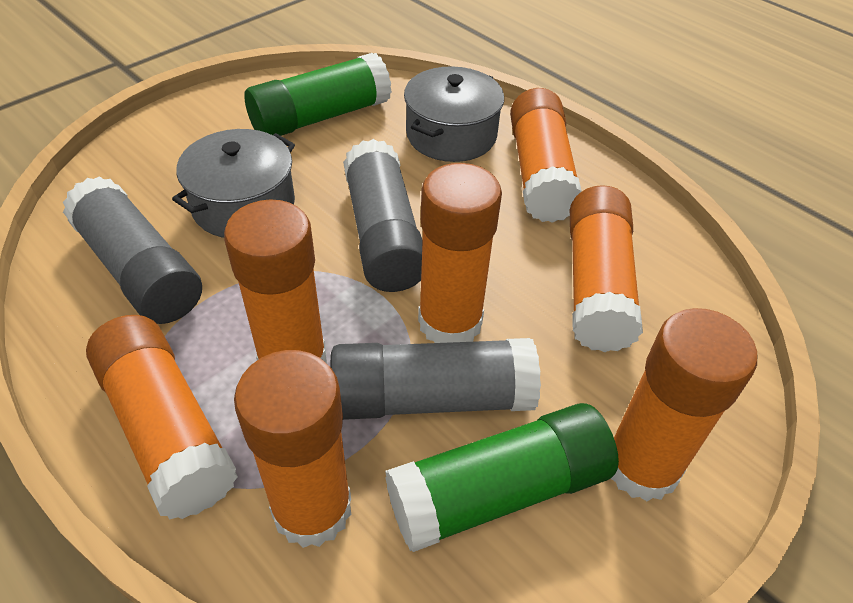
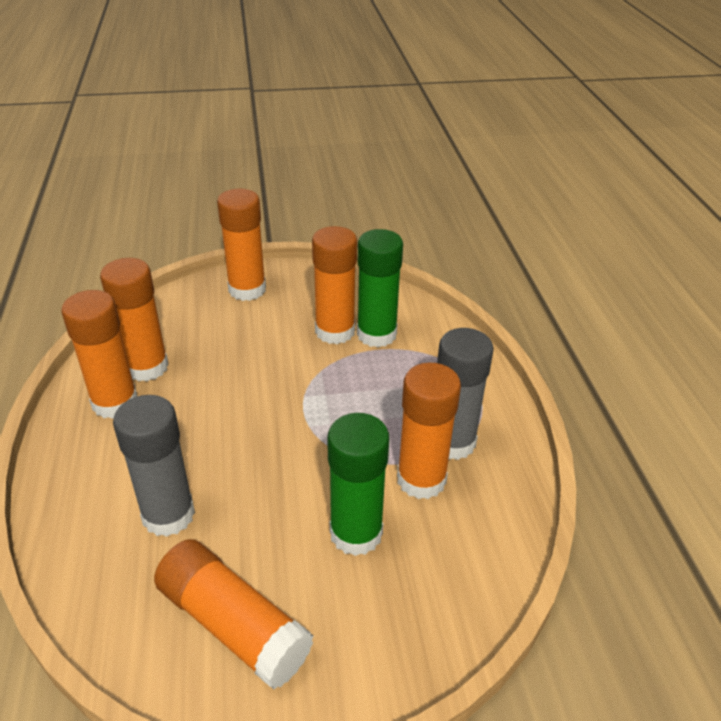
grey glue stick: [63,176,202,324] [330,338,541,420] [343,139,423,292] = 3 -> [113,395,195,537] [437,328,494,460] = 2
grey pot: [172,129,295,238] [404,66,504,162] = 2 -> none = 0
orange glue stick: [86,315,238,520] [224,200,327,364] [234,350,351,548] [418,163,502,343] [510,88,582,223] [570,185,643,352] [610,308,757,501] = 7 -> [61,290,137,419] [100,258,169,382] [154,539,313,689] [217,189,266,301] [312,226,357,344] [397,362,461,499] = 6

